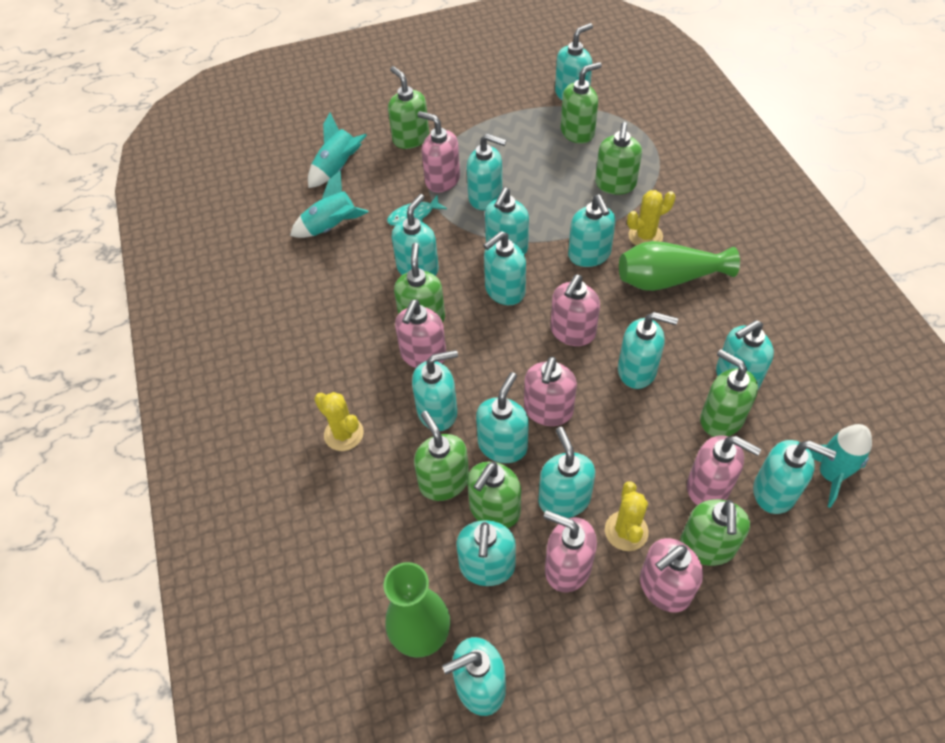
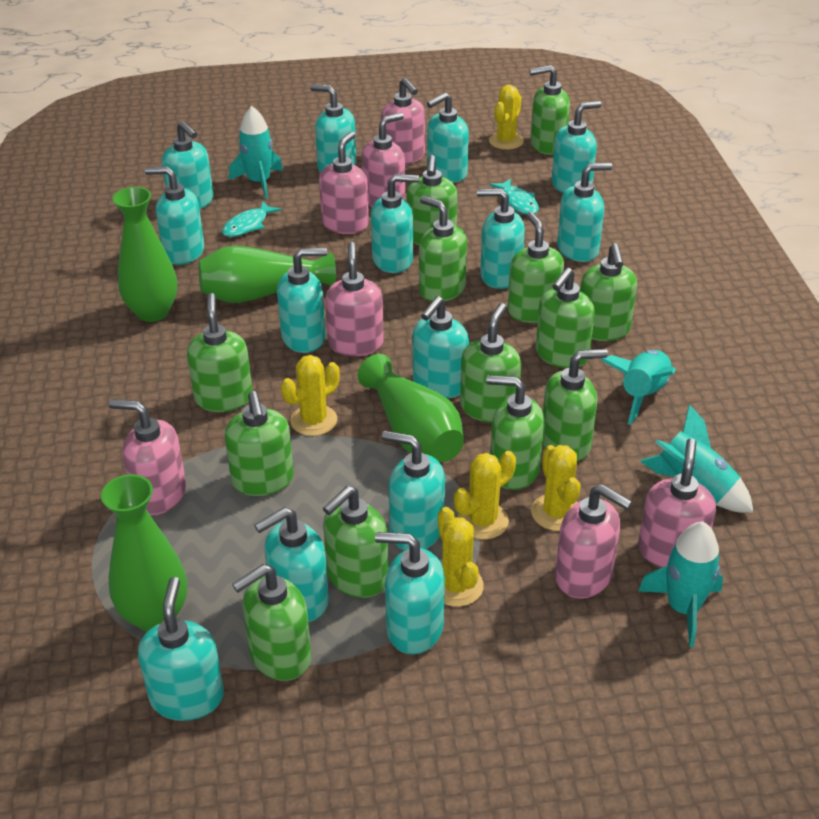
green soap dispenser: [388,66,429,149] [394,243,445,323] [414,411,469,501] [467,462,521,528] [561,62,602,144] [595,122,642,195] [680,499,750,566] [700,349,758,437] = 8 -> [187,293,253,412] [225,391,294,496] [232,564,312,681] [323,486,388,598] [407,155,457,245] [419,196,467,302] [460,303,521,423] [486,375,544,490] [508,212,564,323] [530,65,570,155] [536,268,595,368] [542,349,608,461] [580,243,637,341] = 13
green vase: [384,562,450,658] [619,241,740,291] = 2 -> [101,474,187,632] [113,187,177,322] [198,246,336,303] [358,354,464,462] = 4
turquoise fish: [387,195,447,226] = 1 -> [222,201,282,237] [489,178,539,215] = 2
turquoise rocket: [290,171,368,238] [308,112,367,188] [809,424,872,508] = 3 -> [229,106,283,199] [601,350,676,425] [638,521,723,647] [640,404,754,513] = 4
yellow cactus: [314,392,364,451] [605,482,649,551] [627,190,675,246] = 3 -> [281,355,340,436] [438,507,484,607] [454,451,516,539] [489,85,524,150] [531,445,580,531] = 5

